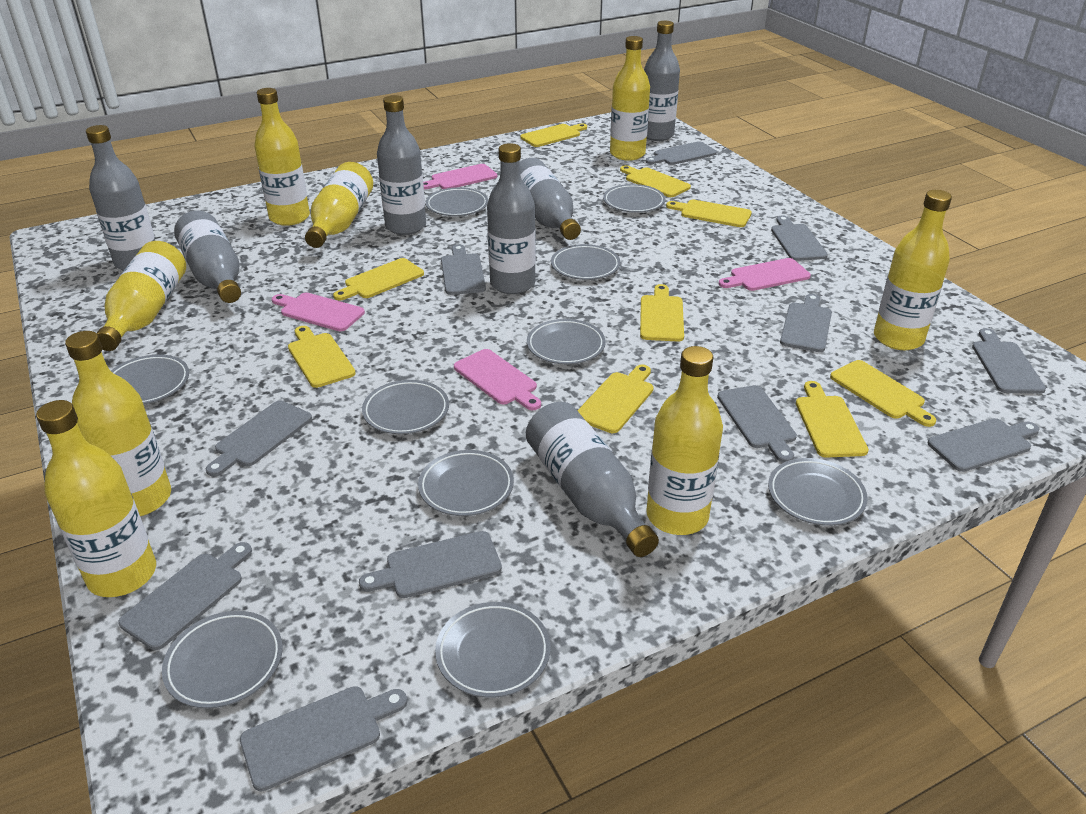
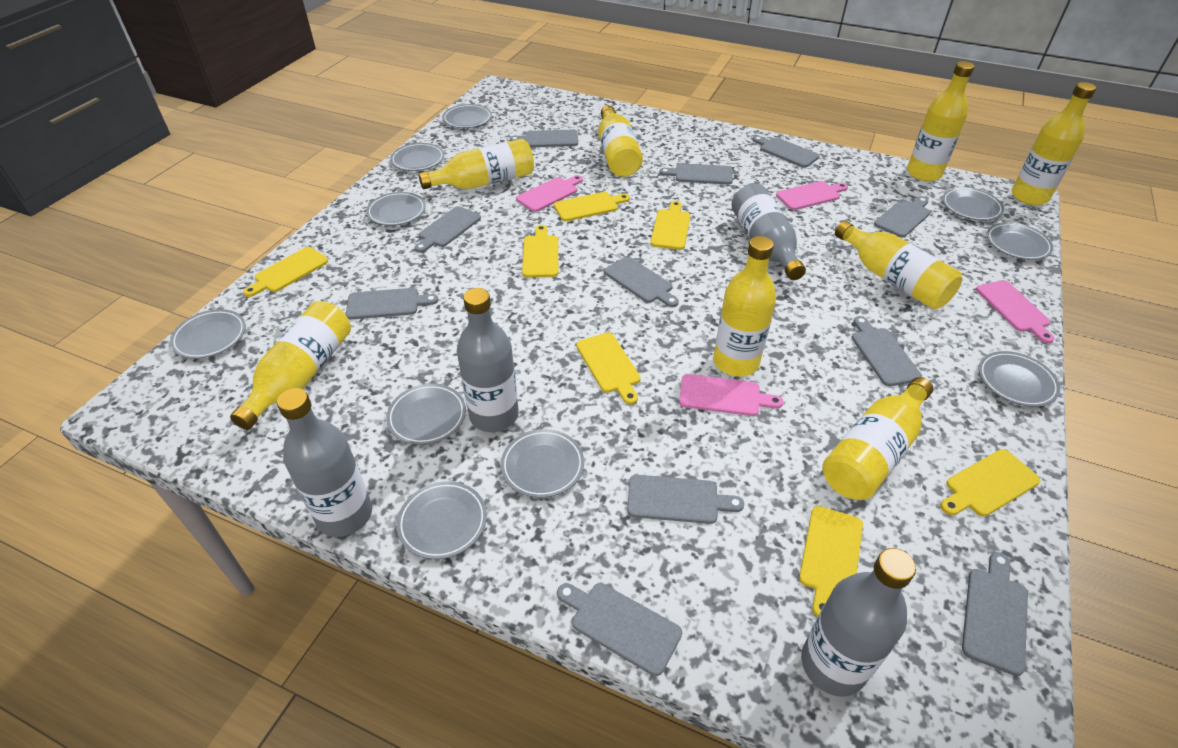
grey bottle: [86,125,155,271] [174,211,241,303] [377,95,426,235] [487,143,536,294] [519,158,581,240] [526,402,659,557] [644,21,680,141] = 7 -> [277,388,372,537] [457,288,519,432] [731,184,806,280] [801,548,916,697] = 4
yellow cutting board: [288,326,356,388] [333,258,424,301] [520,124,587,147] [577,365,654,433] [620,165,691,197] [640,284,684,341] [666,200,752,227] [796,381,869,458] [830,360,936,427] = 9 -> [243,247,328,297] [522,225,558,277] [554,192,630,221] [576,333,641,405] [650,201,690,250] [799,506,863,617] [940,449,1040,517] = 7

